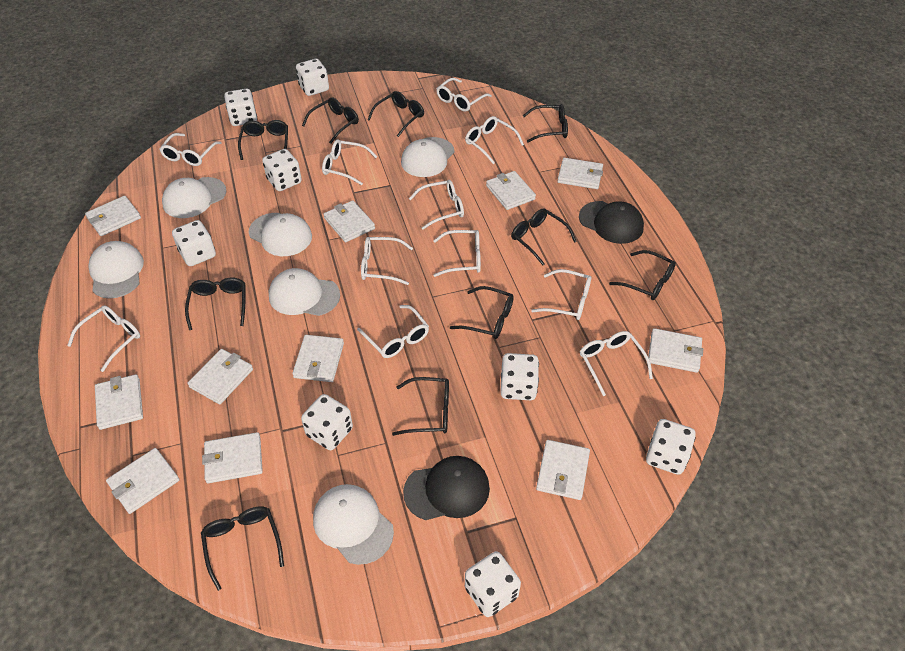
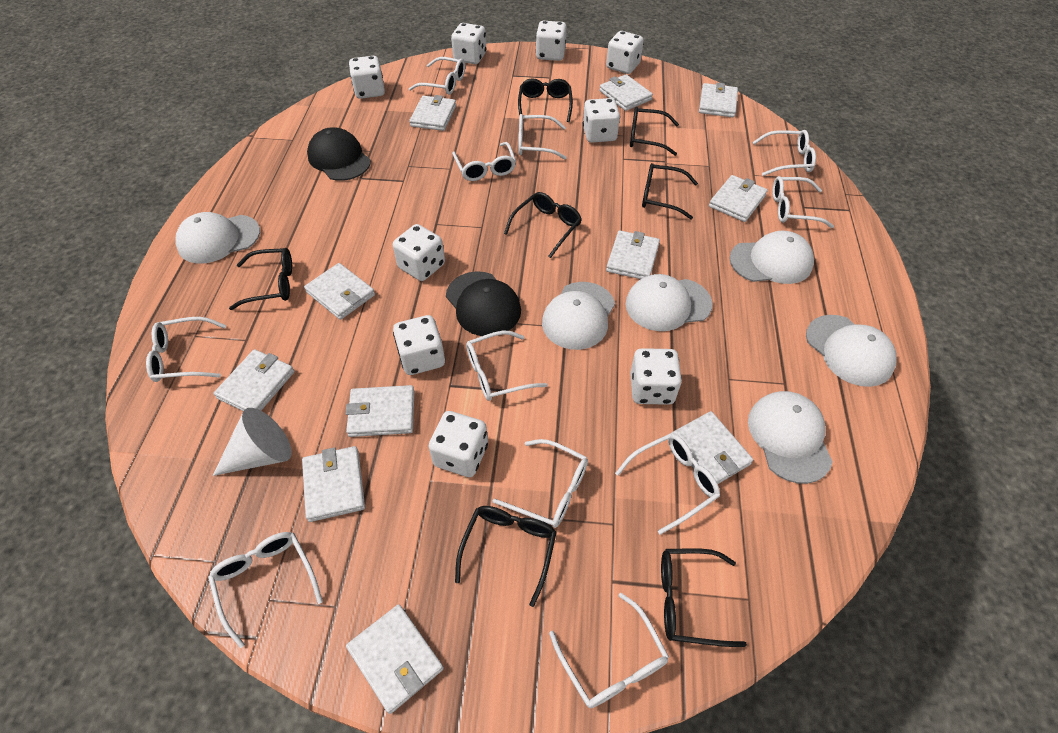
black glasses: [185,278,245,330] [201,506,284,591] [238,120,288,160] [302,97,359,144] [367,91,424,137] [392,377,449,436] [450,286,514,339] [511,208,577,265] [522,104,568,142] [609,250,676,300] = 10 -> [229,248,292,310] [455,506,557,607] [504,192,582,258] [518,78,573,122] [630,107,679,156] [642,163,698,219] [661,548,747,647] = 7
white cone: none = 0 -> [213,408,292,476] = 1
white dice: [172,220,216,266] [224,89,257,126] [262,149,302,191] [296,59,329,96] [301,394,353,450] [465,551,521,617] [500,353,539,400] [646,419,696,475] = 8 -> [349,56,385,99] [393,224,445,281] [393,315,445,375] [429,411,488,477] [451,23,486,64] [536,21,567,61] [583,98,620,143] [606,31,644,74] [630,348,682,405] = 9

